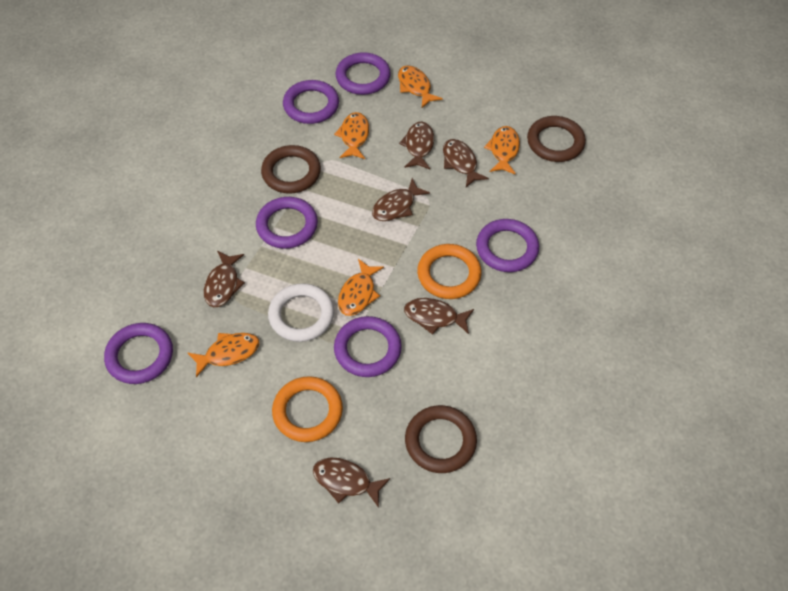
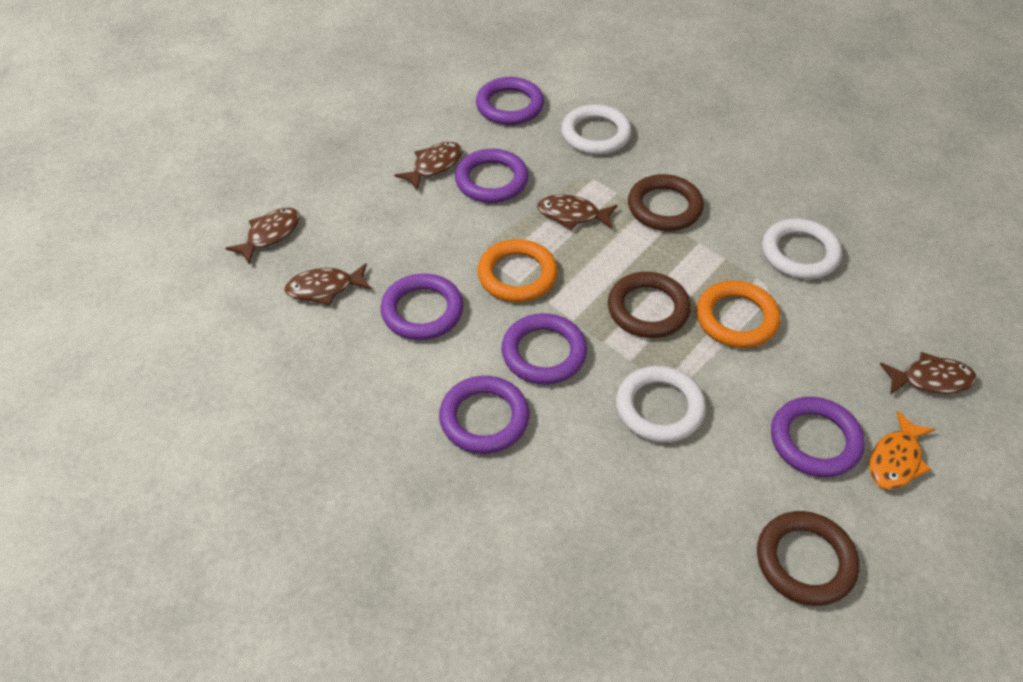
brown fish: [204,251,245,307] [313,458,390,508] [372,178,430,221] [399,121,434,169] [404,298,474,335] [443,139,489,187] = 6 -> [225,208,300,264] [285,263,372,305] [394,142,462,191] [537,194,617,230] [880,352,977,395] = 5
orange fish: [188,333,259,377] [334,112,369,159] [338,259,384,316] [398,65,443,108] [484,126,520,175] = 5 -> [869,411,935,490] = 1
white ring: [268,283,334,342] = 1 -> [561,104,632,155] [616,366,706,443] [762,218,842,279] = 3

